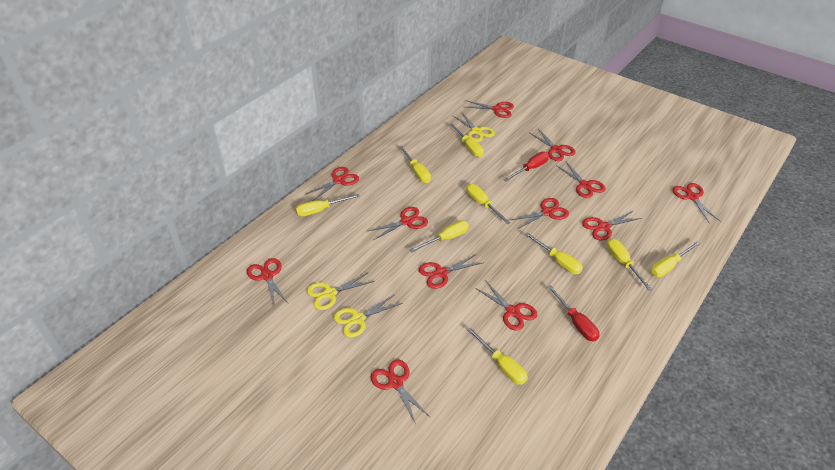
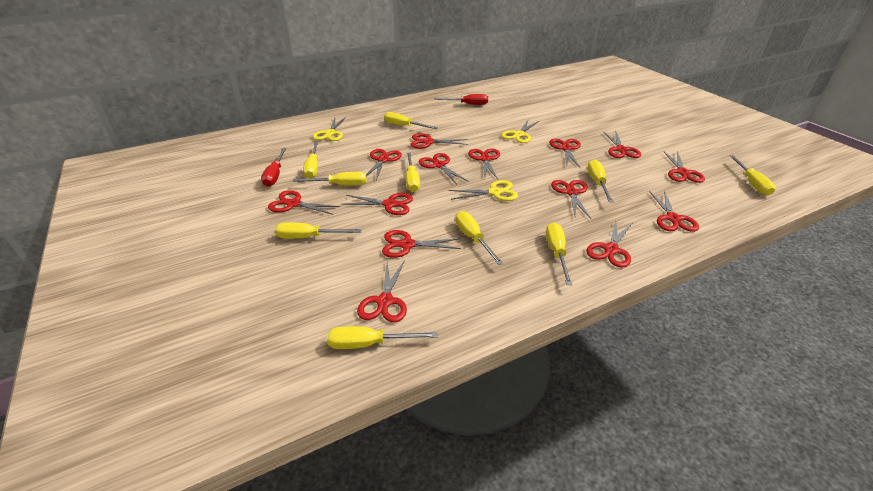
red scissors: [247,258,289,306] [305,167,359,201] [368,207,428,240] [371,360,431,424] [419,254,482,289] [465,100,514,118] [475,280,537,331] [512,198,569,229] [530,129,576,161] [556,162,606,198] [582,210,642,241] [672,183,721,224] = 12 -> [268,190,340,215] [342,193,413,215] [357,260,407,322] [366,149,402,180] [382,230,461,258] [410,133,467,149] [419,153,469,184] [468,148,500,179] [549,139,581,168] [551,180,591,219] [586,220,632,267] [604,132,641,158] [649,190,699,232] [664,151,705,183] = 14
yellow screwdriver: [296,194,360,216] [399,146,431,183] [409,220,469,253] [450,123,484,157] [466,184,510,224] [468,328,528,385] [525,232,583,274] [607,238,653,291] [651,241,701,277] = 9 -> [275,222,361,239] [292,172,366,185] [303,142,318,178] [327,326,438,349] [384,112,438,129] [406,152,420,192] [455,211,503,265] [546,223,572,285] [587,159,614,202] [729,155,776,195] = 10

